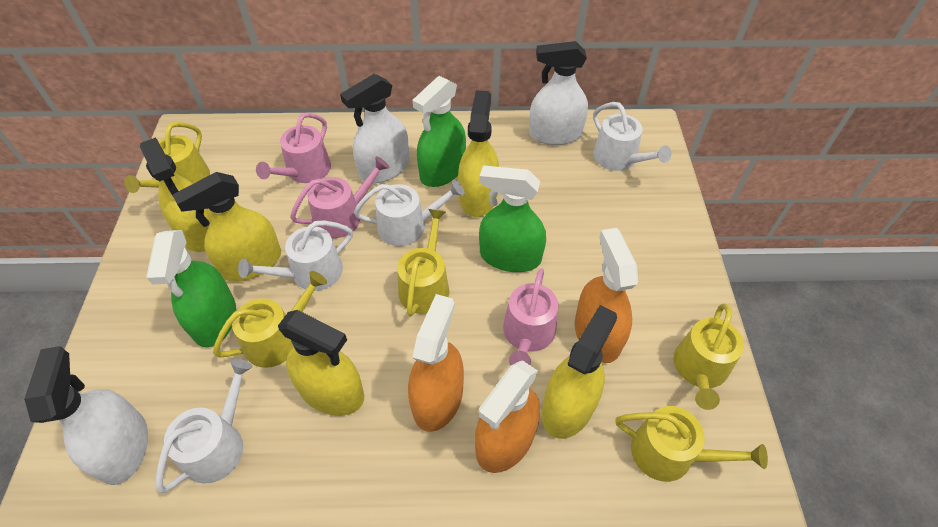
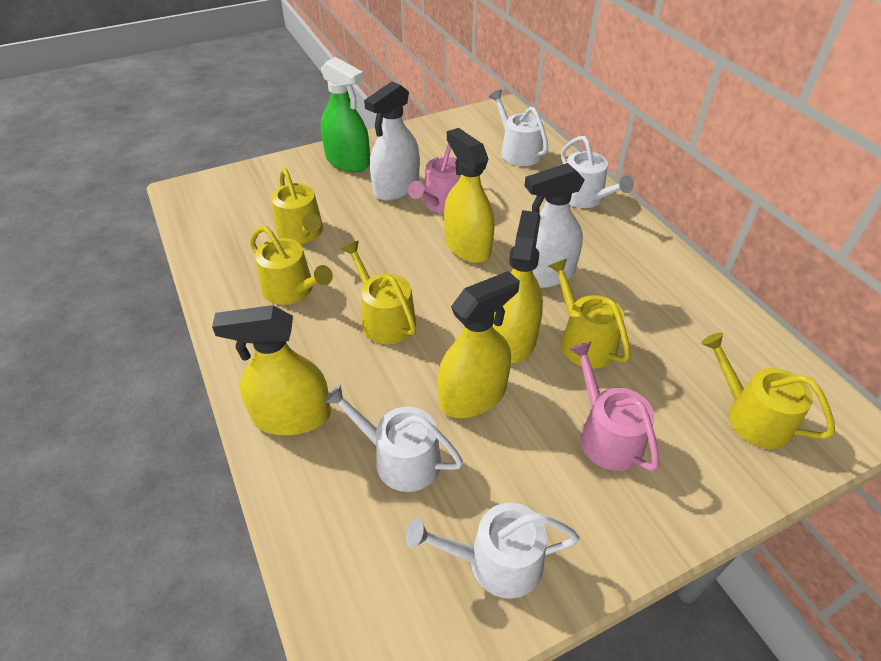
green spray bottle: [146,230,236,347] [413,76,466,187] [479,165,546,272] = 3 -> [321,57,370,172] = 1
orange spray bottle: [408,294,464,432] [475,361,540,473] [575,228,638,363] = 3 -> none = 0
pink watering can: [256,113,331,183] [290,156,390,238] [503,268,559,366] = 3 -> [408,144,461,214] [569,342,659,471] = 2
white spray bottle: [24,346,148,485] [340,74,410,183] [529,41,588,145] = 3 -> [364,81,420,201] [524,163,585,288] = 2
yellow spray bottle: [140,138,212,252] [173,172,281,281] [278,310,364,416] [458,90,499,217] [542,305,617,439] = 5 -> [212,305,331,435] [437,271,520,418] [444,128,494,263] [492,210,543,363] = 4

